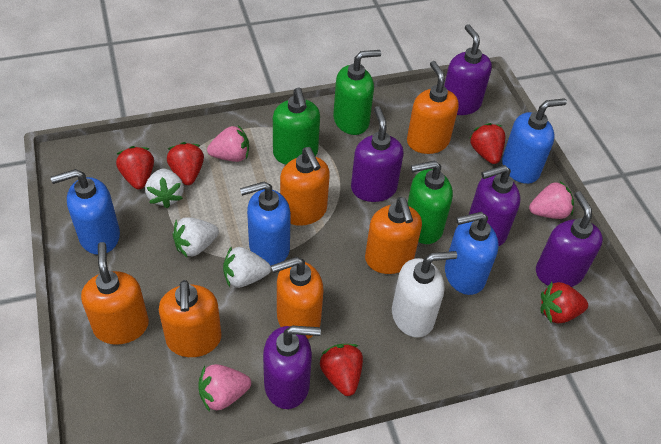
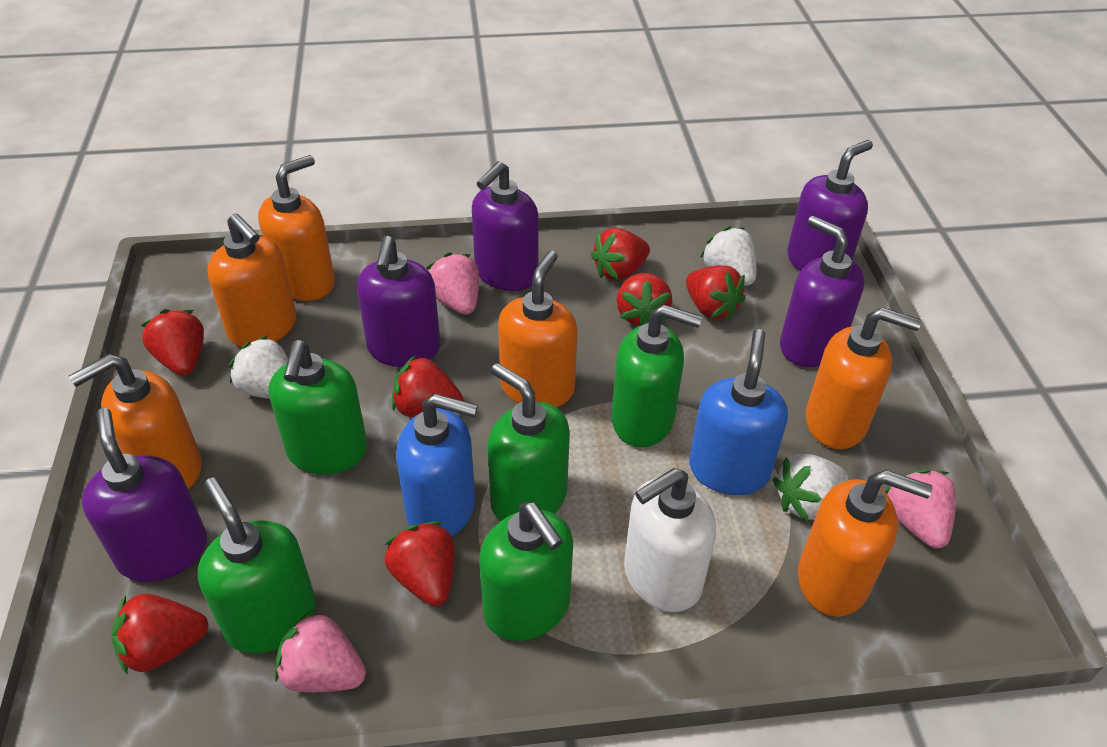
blue soap dispenser: [51,169,120,255] [240,182,291,266] [445,212,499,295] [502,98,567,184] = 4 -> [396,394,478,537] [689,329,788,495] = 2
green soap dispenser: [273,87,320,165] [333,50,381,135] [408,161,453,244] = 3 -> [198,477,316,654] [269,340,367,474] [479,502,573,641] [487,363,570,521] [611,305,702,447] = 5
red strawberry: [116,146,154,189] [167,142,204,185] [320,344,363,396] [470,123,505,164] [540,282,588,323] = 5 -> [111,594,209,675] [140,309,204,375] [385,521,454,606] [392,355,464,417] [590,228,650,281] [617,273,672,326] [686,265,745,320] = 7

